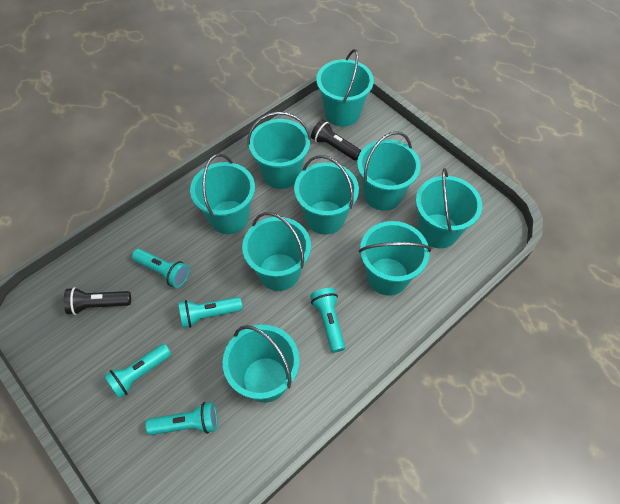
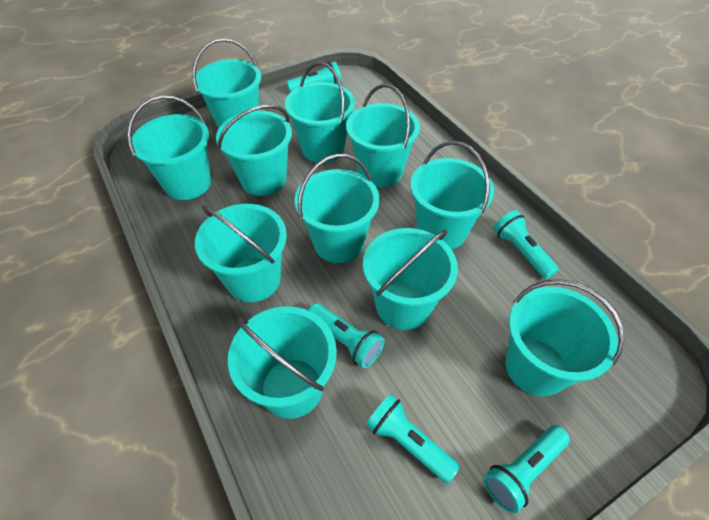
black flashlight: [64,287,131,315] [311,120,361,161] = 2 -> none = 0
turquoise bucket: [190,154,255,234] [223,325,300,403] [242,212,311,291] [247,112,311,189] [294,155,359,235] [316,49,374,127] [357,131,421,211] [359,221,431,296] [416,168,482,248] = 9 -> [127,95,211,200] [193,38,261,129] [195,204,287,302] [216,105,292,196] [228,306,337,419] [285,62,355,163] [295,154,379,263] [346,84,420,187] [363,228,458,330] [410,141,494,249] [505,279,625,396] = 11

